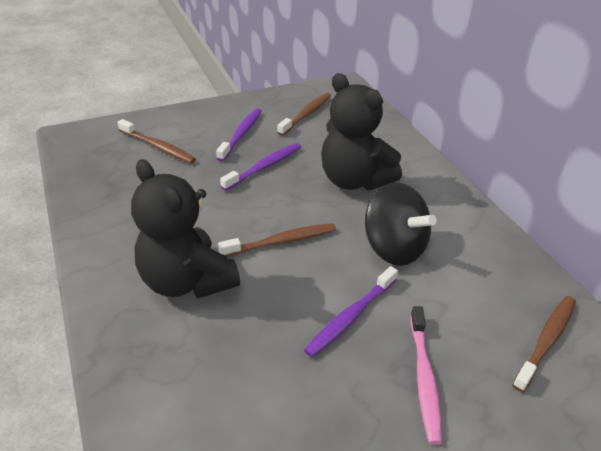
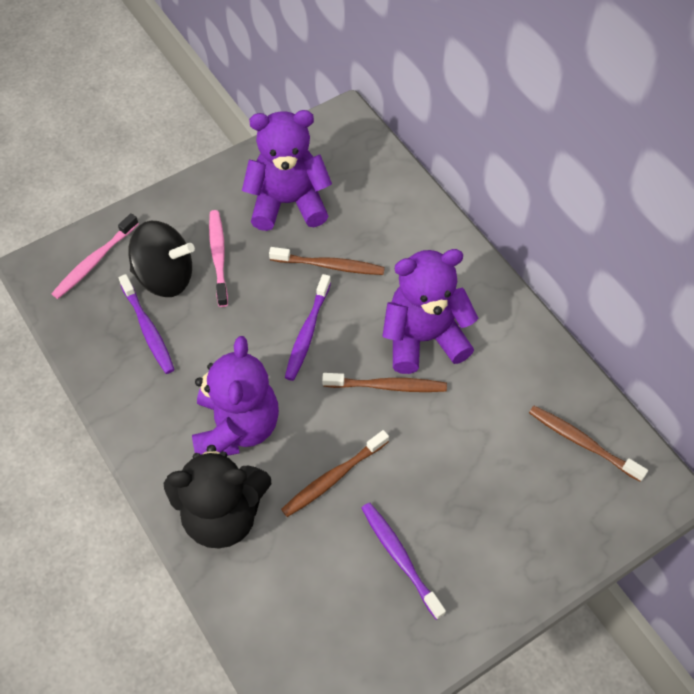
black teddy bear: [131,159,240,299] [321,73,402,190] = 2 -> [164,445,271,548] = 1
pink toothbrush: [410,306,442,445] = 1 -> [51,213,139,299] [209,210,228,307] = 2
purple teddy bear: none = 0 -> [192,336,279,456] [242,110,332,231] [382,249,478,374] = 3

